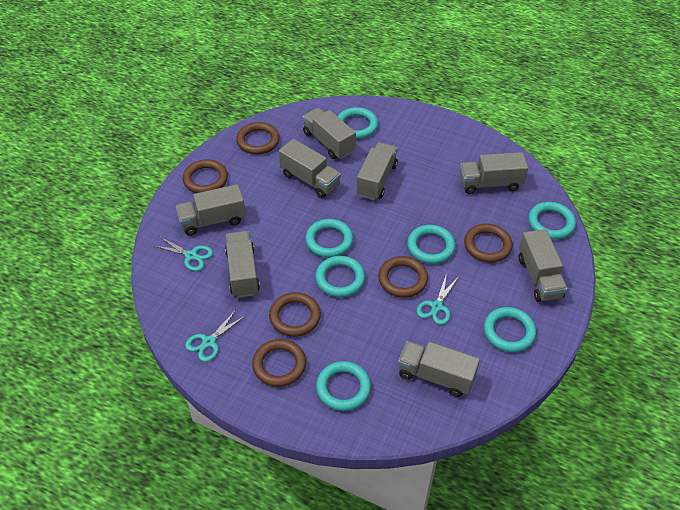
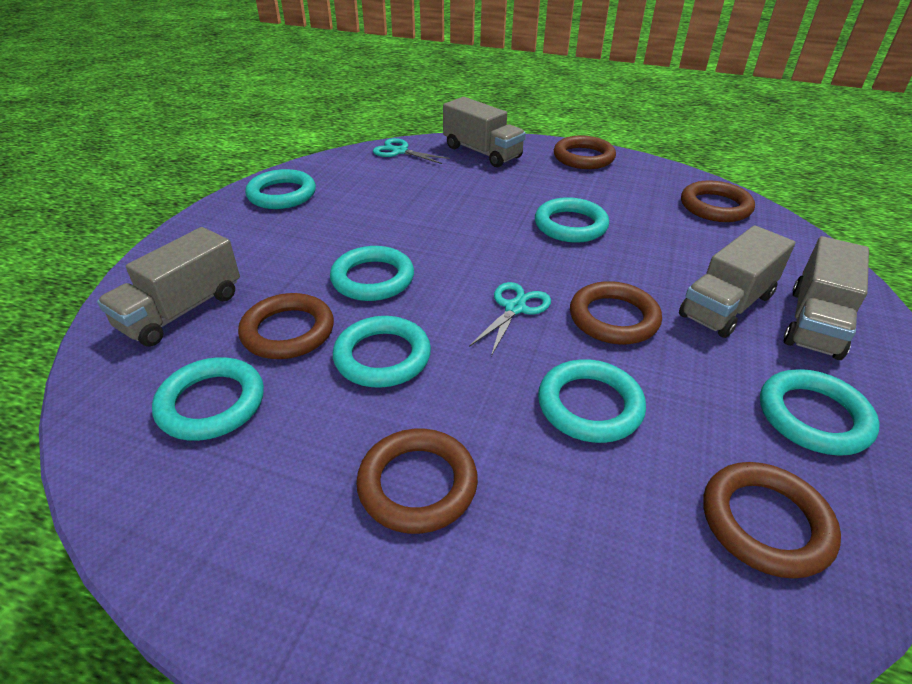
grey truck: [176,184,246,236] [225,231,260,298] [279,139,341,198] [303,108,356,159] [357,142,398,200] [398,341,480,397] [460,152,528,194] [519,229,568,302] = 8 -> [97,227,240,346] [443,97,526,167] [679,225,795,338] [784,236,869,360] = 4
turquoise scissors: [152,236,213,271] [185,311,245,362] [417,273,458,325] = 3 -> [373,138,450,164] [469,282,551,356] = 2

